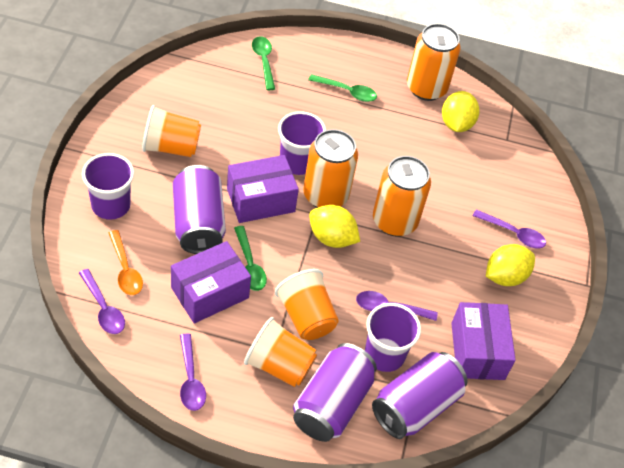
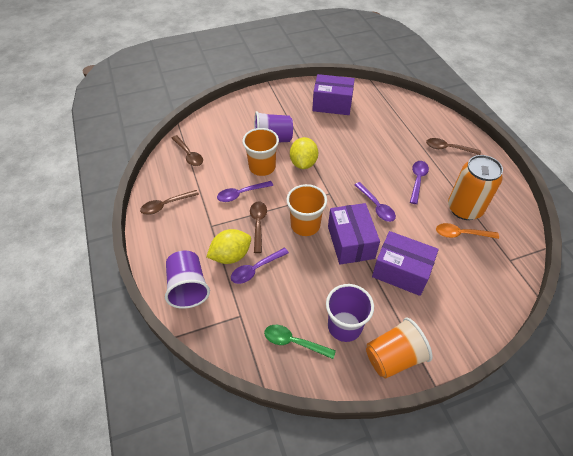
brown spoon: none = 0 -> [140,190,199,215] [172,135,203,166] [250,201,267,253] [426,138,481,155] = 4
green spoon: [234,226,267,291] [252,36,275,90] [308,74,377,102] = 3 -> [264,325,336,359] = 1
orange can: [303,129,358,208] [373,156,431,237] [407,23,461,101] = 3 -> [448,155,503,220] = 1
purple can: [173,165,226,254] [293,343,377,442] [372,352,468,439] = 3 -> none = 0
yellow lemon: [309,205,360,248] [442,91,479,132] [486,244,535,286] = 3 -> [207,229,251,264] [290,137,318,169] = 2

